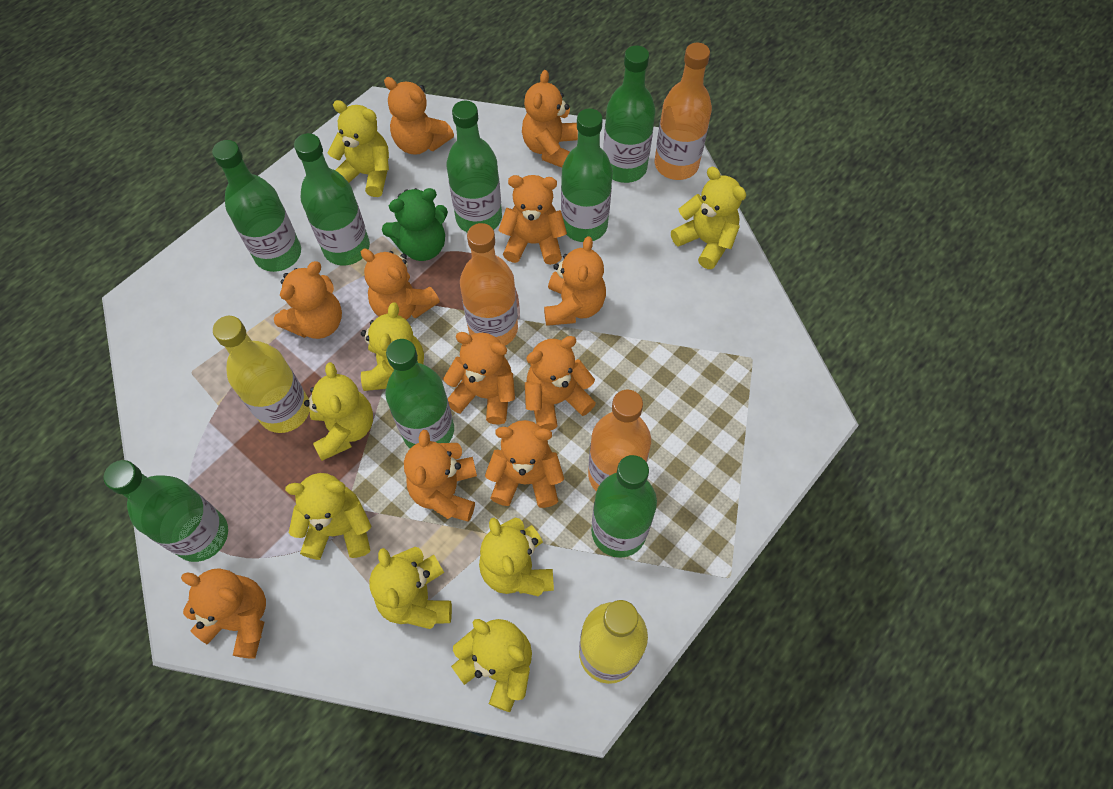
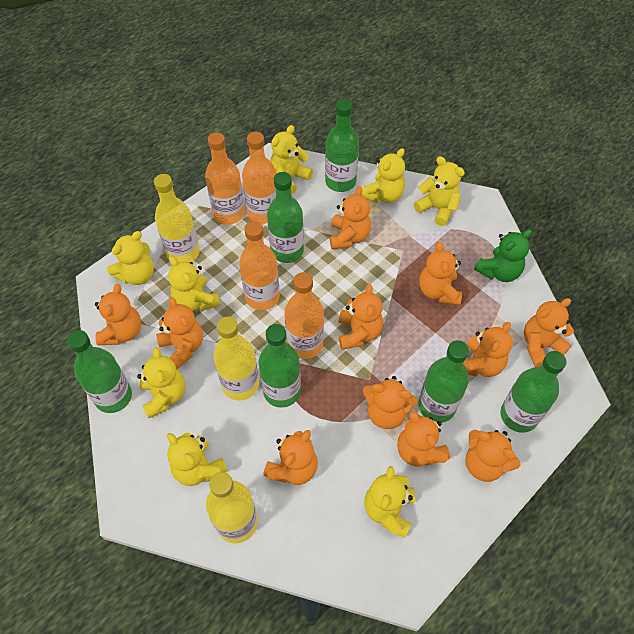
green bottle: [104,460,228,562] [212,140,301,272] [294,133,370,266] [385,339,454,448] [447,100,502,232] [561,108,613,242] [591,455,657,558] [603,45,656,183] = 8 -> [67,330,132,413] [258,324,301,408] [267,172,304,263] [325,99,359,192] [418,340,469,423] [500,351,567,433] = 6
orange bottle: [460,223,518,346] [588,390,651,492] [655,43,712,180] = 3 -> [205,132,245,225] [239,221,280,310] [242,132,276,224] [285,272,324,359] = 4
yellow bottle: [213,316,310,433] [579,600,648,684] = 2 -> [154,174,200,263] [206,472,258,543] [214,317,259,401] = 3

